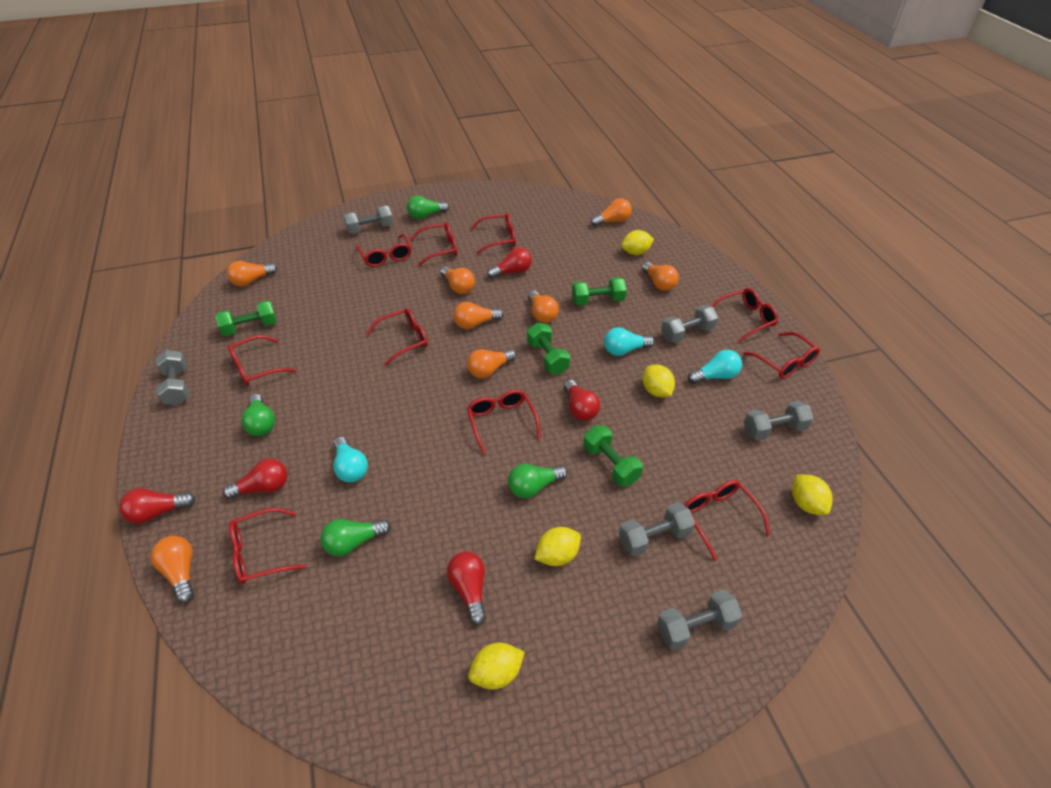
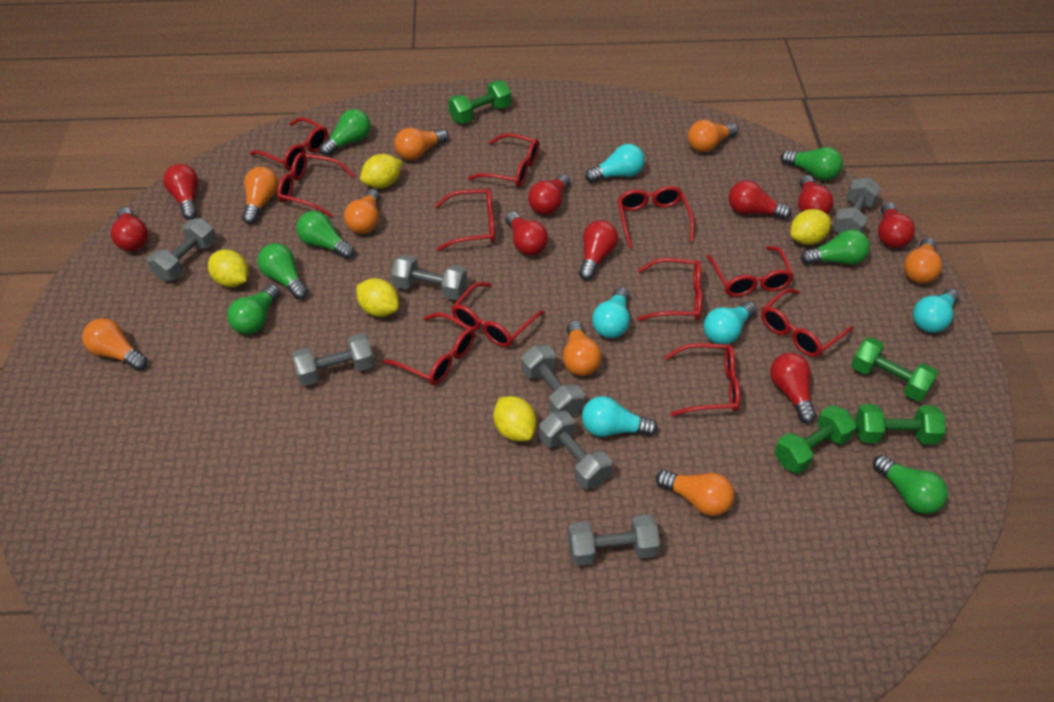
green light bulb: [241,394,275,436] [320,519,391,556] [407,196,449,219] [508,464,568,498] = 4 -> [227,284,280,334] [258,243,308,300] [296,211,354,259] [319,109,371,156] [781,147,843,180] [800,229,870,265] [873,455,948,514] = 7
grey dumbbell: [156,350,189,405] [343,206,393,234] [619,502,695,556] [657,589,742,650] [661,305,718,343] [744,400,813,440] = 6 -> [147,218,216,281] [292,333,374,386] [391,255,467,300] [521,345,585,417] [539,411,612,489] [568,514,660,566] [833,177,881,234] = 7
red glasses: [227,335,296,386] [229,508,307,584] [356,234,412,267] [366,308,428,366] [410,222,457,266] [467,390,541,454] [470,213,516,254] [684,480,770,561] [712,288,778,342] [743,332,820,379] = 10 -> [249,117,328,170] [277,152,355,217] [382,312,475,385] [435,189,495,251] [451,282,545,347] [468,133,539,187] [618,186,694,248] [637,258,702,321] [664,343,740,416] [706,246,794,297] [761,288,853,357] = 11
red light bulb: [119,488,195,524] [223,458,287,499] [447,552,486,625] [487,247,532,279] [564,380,600,421] = 5 -> [111,207,148,251] [163,164,198,220] [505,212,548,256] [528,174,570,215] [579,220,618,280] [729,180,791,220] [770,353,816,424] [798,175,833,214] [878,202,915,248] = 9
turquoise light bulb: [333,437,368,482] [604,327,655,356] [688,350,742,384] = 3 -> [582,396,658,437] [585,144,645,183] [592,287,630,338] [704,301,757,344] [913,289,959,333] = 5

